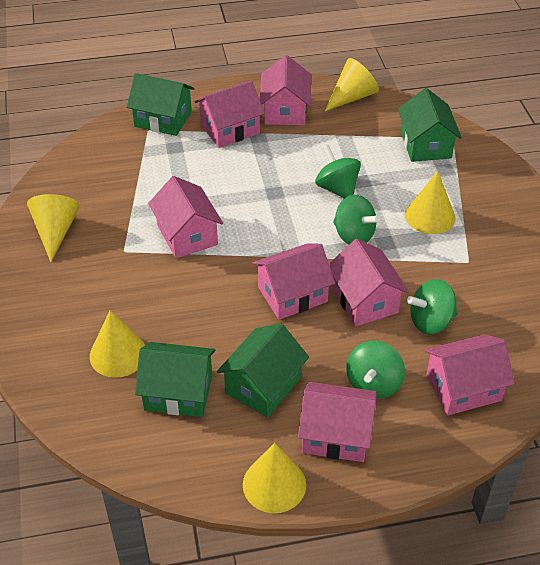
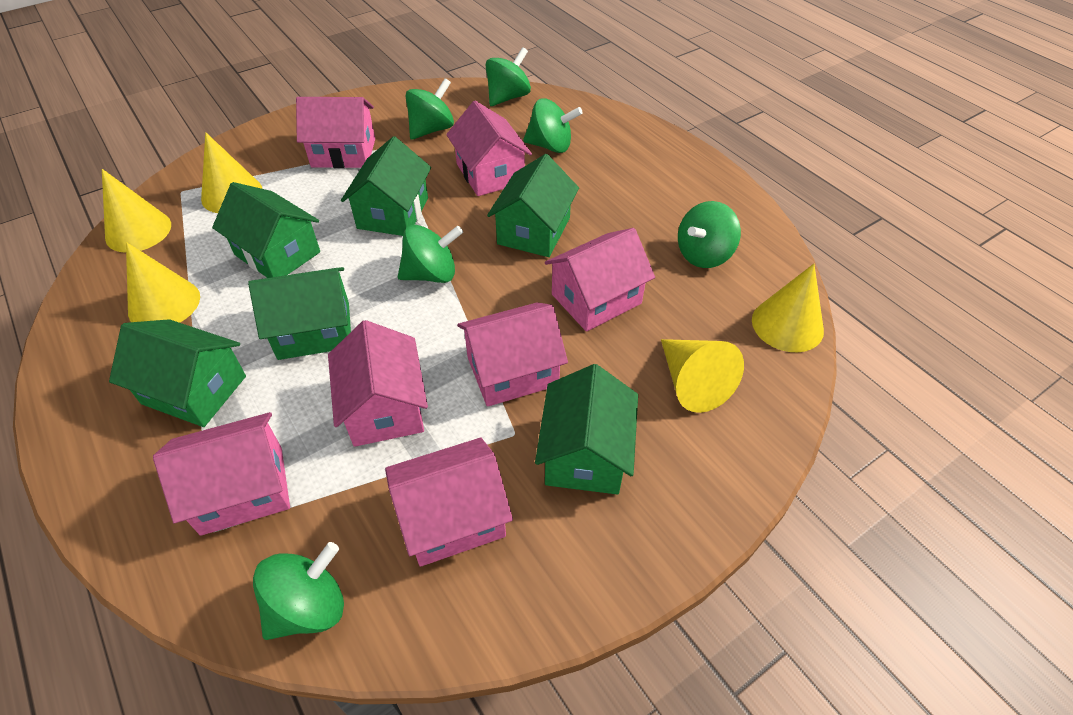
green house: [127,73,195,136] [135,342,215,417] [217,324,309,417] [398,88,462,162] = 4 -> [109,319,246,427] [212,182,320,278] [248,267,351,360] [341,136,431,236] [487,154,579,257] [535,364,638,494] = 6
green spinning top: [315,145,361,199] [333,195,380,244] [346,341,405,399] [407,279,458,334] = 4 -> [253,542,344,640] [398,225,463,283] [406,78,454,140] [486,47,531,106] [523,98,583,153] [678,201,741,268] = 6

